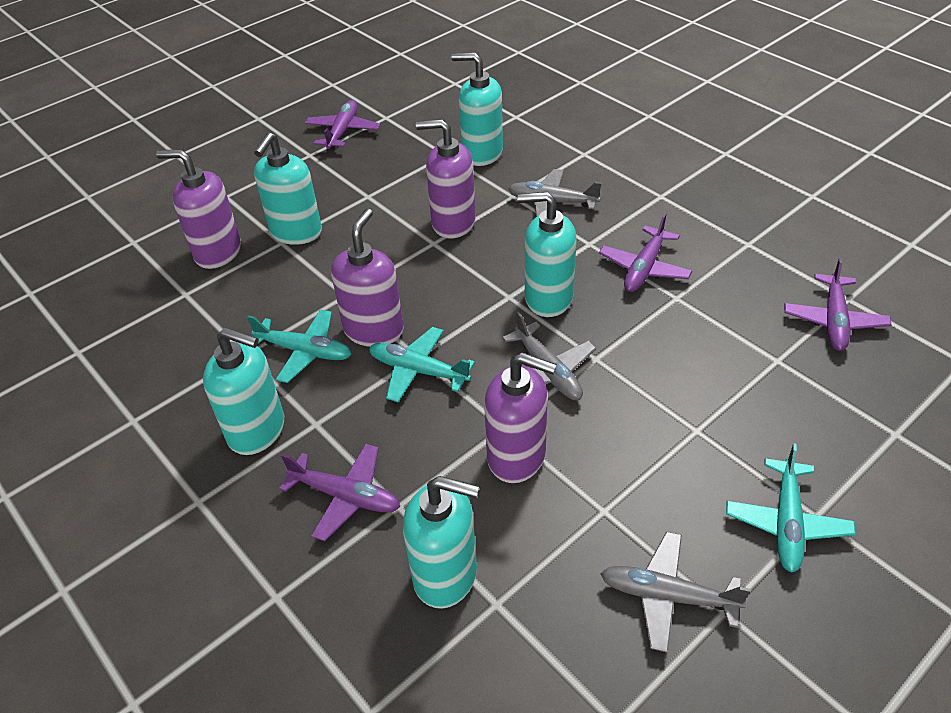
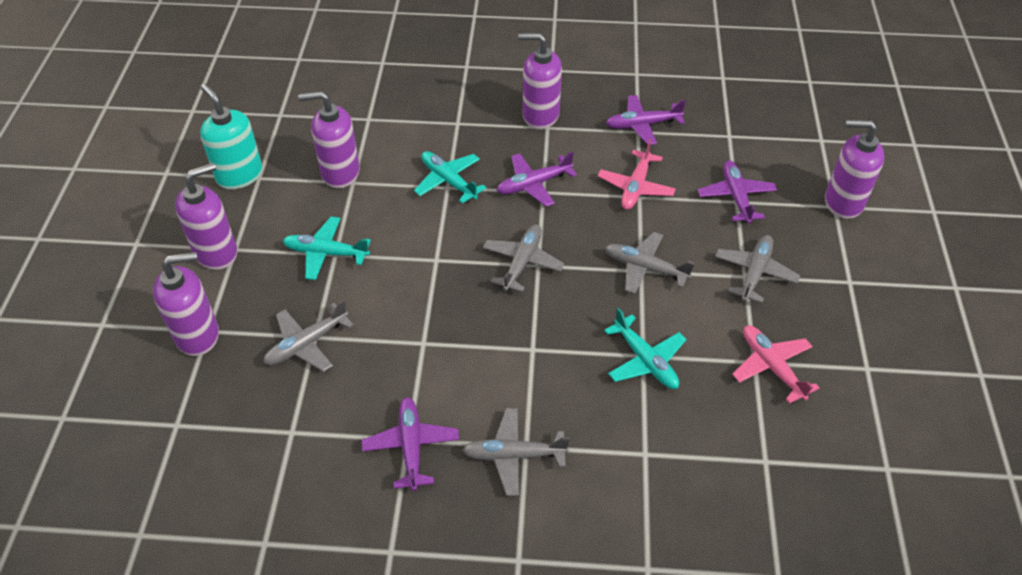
grey plane: [502,312,596,400] [508,169,602,217] [601,532,751,653] = 3 -> [263,300,354,372] [462,408,570,496] [483,225,564,292] [605,232,694,294] [715,235,800,303] = 5
pink plane: none = 0 -> [598,140,676,210] [732,325,819,404] = 2
purple soap dispenser: [156,149,241,269] [331,209,404,347] [416,119,476,238] [484,353,557,483] = 4 -> [153,252,219,356] [175,163,237,270] [298,91,360,188] [518,33,562,129] [825,120,884,219] = 5
turquoise soap dispenser: [203,327,284,455] [254,132,322,245] [403,476,479,609] [451,52,503,166] [517,192,577,317] = 5 -> [200,84,263,189] = 1

